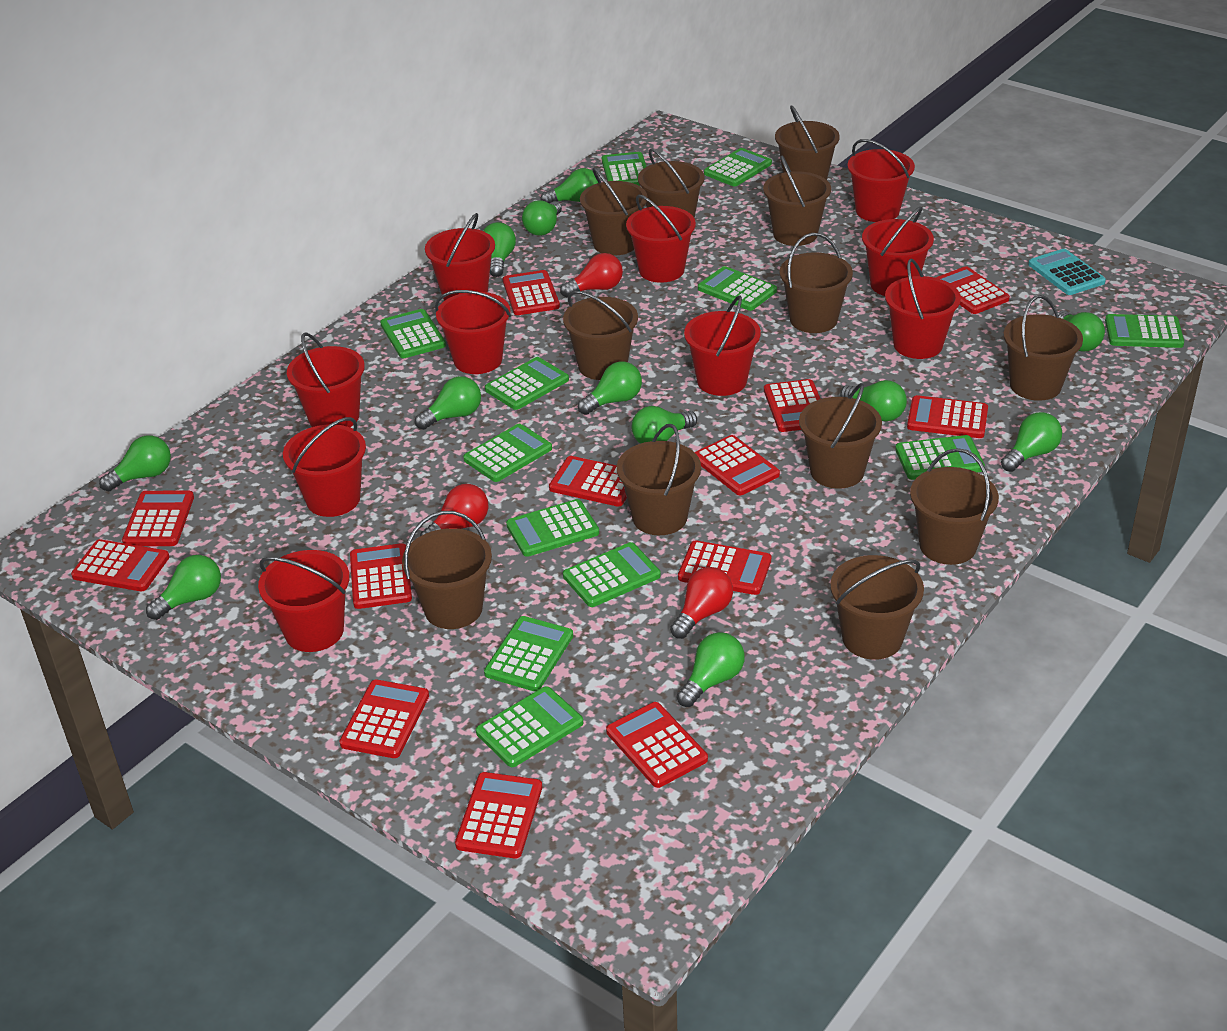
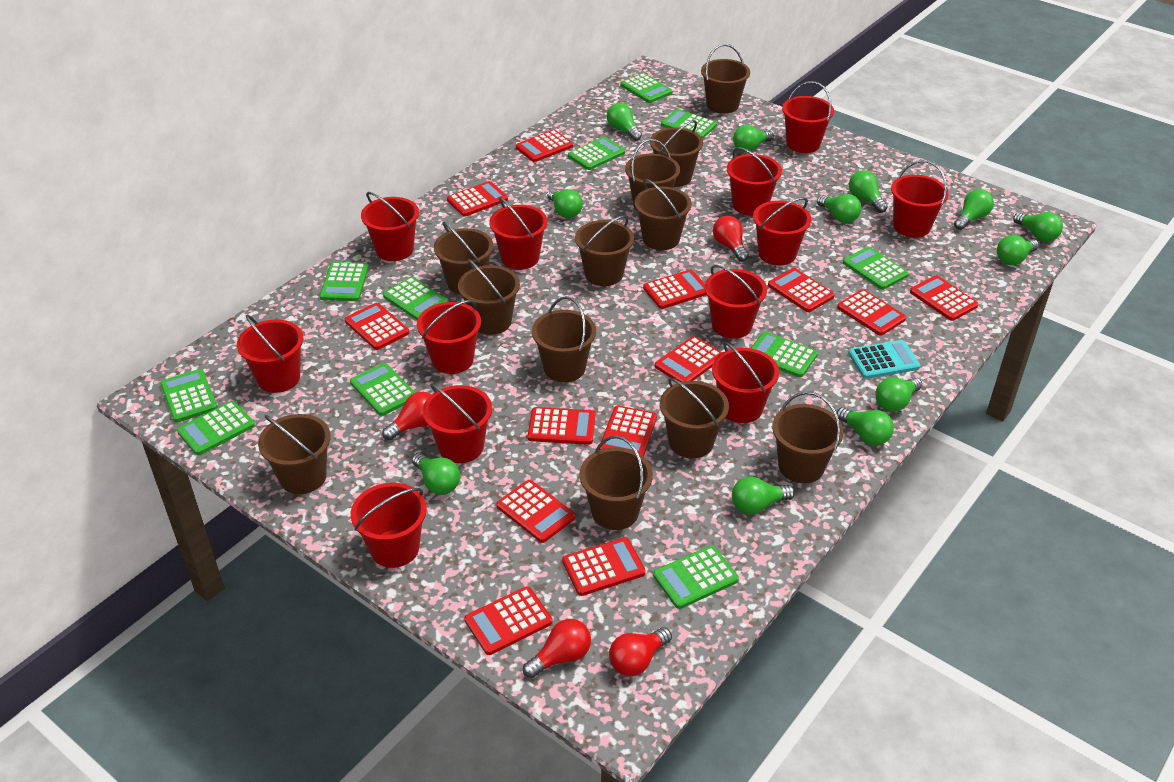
green calculator: [380,309,446,358] [463,424,552,482] [476,686,583,767] [484,616,573,691] [485,357,569,410] [506,499,599,557] [563,542,661,607] [602,152,647,186] [698,266,777,311] [704,148,772,186] [895,435,985,480] [1105,314,1184,348] = 12 -> [160,369,218,422] [177,401,255,455] [320,262,369,301] [350,363,415,416] [383,277,448,320] [568,137,625,170] [620,73,672,103] [653,546,739,609] [661,109,717,139] [751,332,818,378] [843,247,909,290] = 11
red bucket: [258,550,350,652] [283,417,366,517] [287,332,365,427] [425,213,495,300] [435,290,511,374] [626,195,696,283] [684,295,761,396] [848,139,915,222] [862,206,934,296] [885,259,961,359] = 10 -> [237,314,303,393] [351,483,427,568] [361,192,419,261] [417,300,481,374] [423,384,492,463] [489,197,548,270] [705,265,767,339] [712,342,779,423] [727,147,782,215] [753,197,811,265] [782,81,834,153] [891,160,949,238] = 12
red light bulb: [420,484,489,536] [560,253,623,298] [670,567,733,639] = 3 -> [382,392,431,440] [523,619,591,678] [609,627,672,676] [713,216,749,262] = 4

